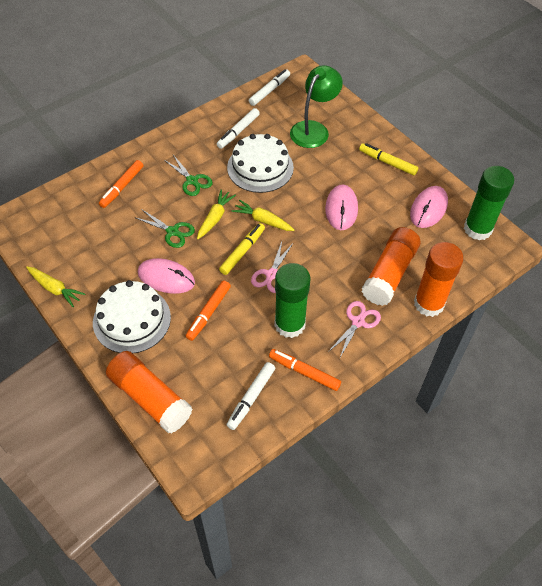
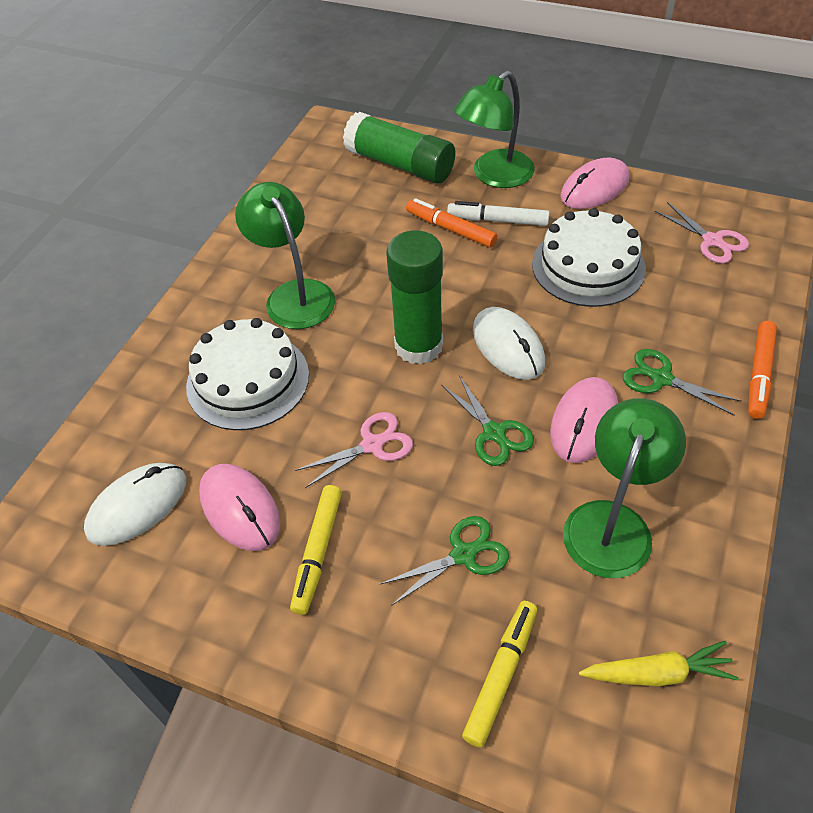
green lamp: [290,65,343,148] = 1 -> [235,182,335,329] [454,71,535,188] [563,398,686,578] = 3
green scissors: [134,209,195,248] [164,155,213,196] = 2 -> [379,516,509,606] [441,376,534,466] [623,349,741,416] = 3
orange glue stick: [106,351,193,433] [362,227,421,306] [414,242,464,317] = 3 -> none = 0
orange marker: [99,160,143,208] [186,281,231,341] [269,349,341,391] = 3 -> [406,198,498,248] [748,321,777,419] = 2
white marker: [217,108,260,149] [227,362,275,430] [249,69,290,106] = 3 -> [447,201,550,226] = 1
white mouse: none = 0 -> [84,463,186,546] [473,307,545,380] = 2
yellow carrot: [26,266,85,307] [197,189,236,239] [231,200,294,231] = 3 -> [579,641,739,686] = 1

